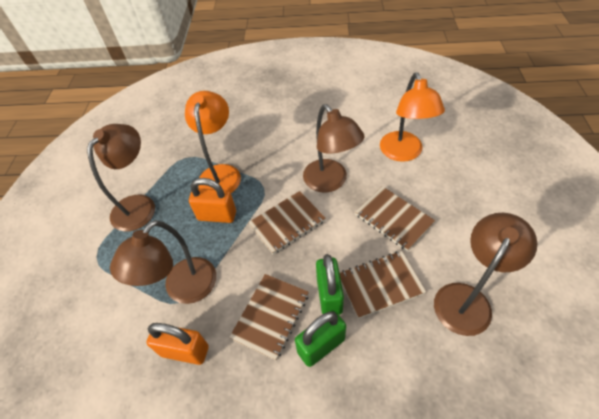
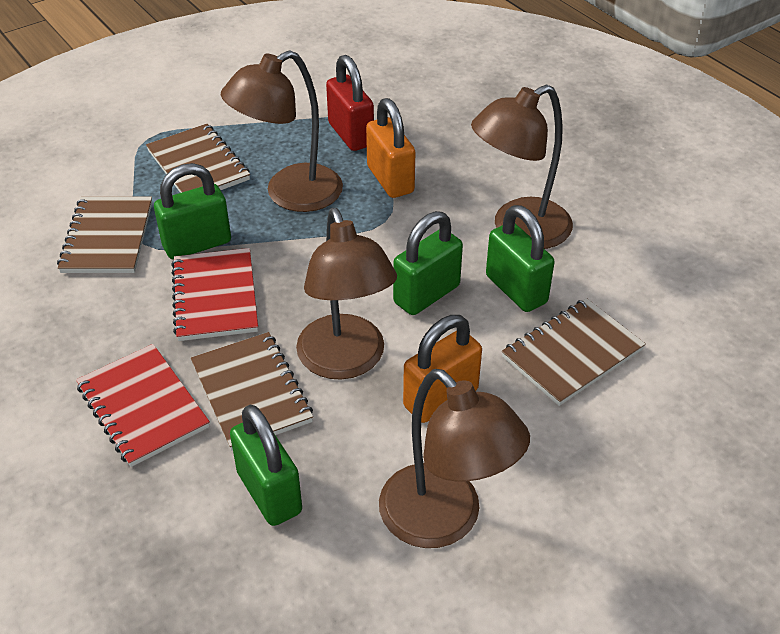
green padlock: [295,310,346,367] [316,254,344,315] = 2 -> [154,163,231,260] [230,405,302,526] [393,211,463,315] [486,205,555,312] = 4
orange lamp: [185,91,241,193] [380,72,445,162] = 2 -> none = 0
red notebook: none = 0 -> [76,344,210,467] [171,248,258,341] = 2
red padlock: none = 0 -> [326,55,374,151] = 1

